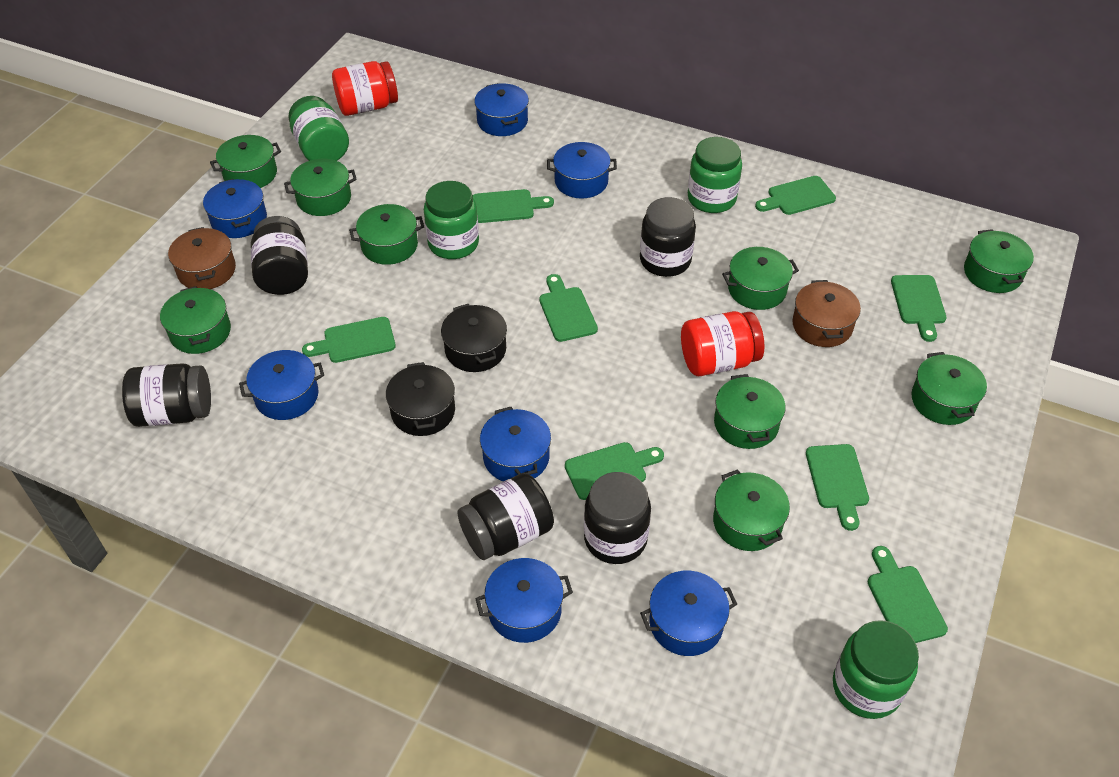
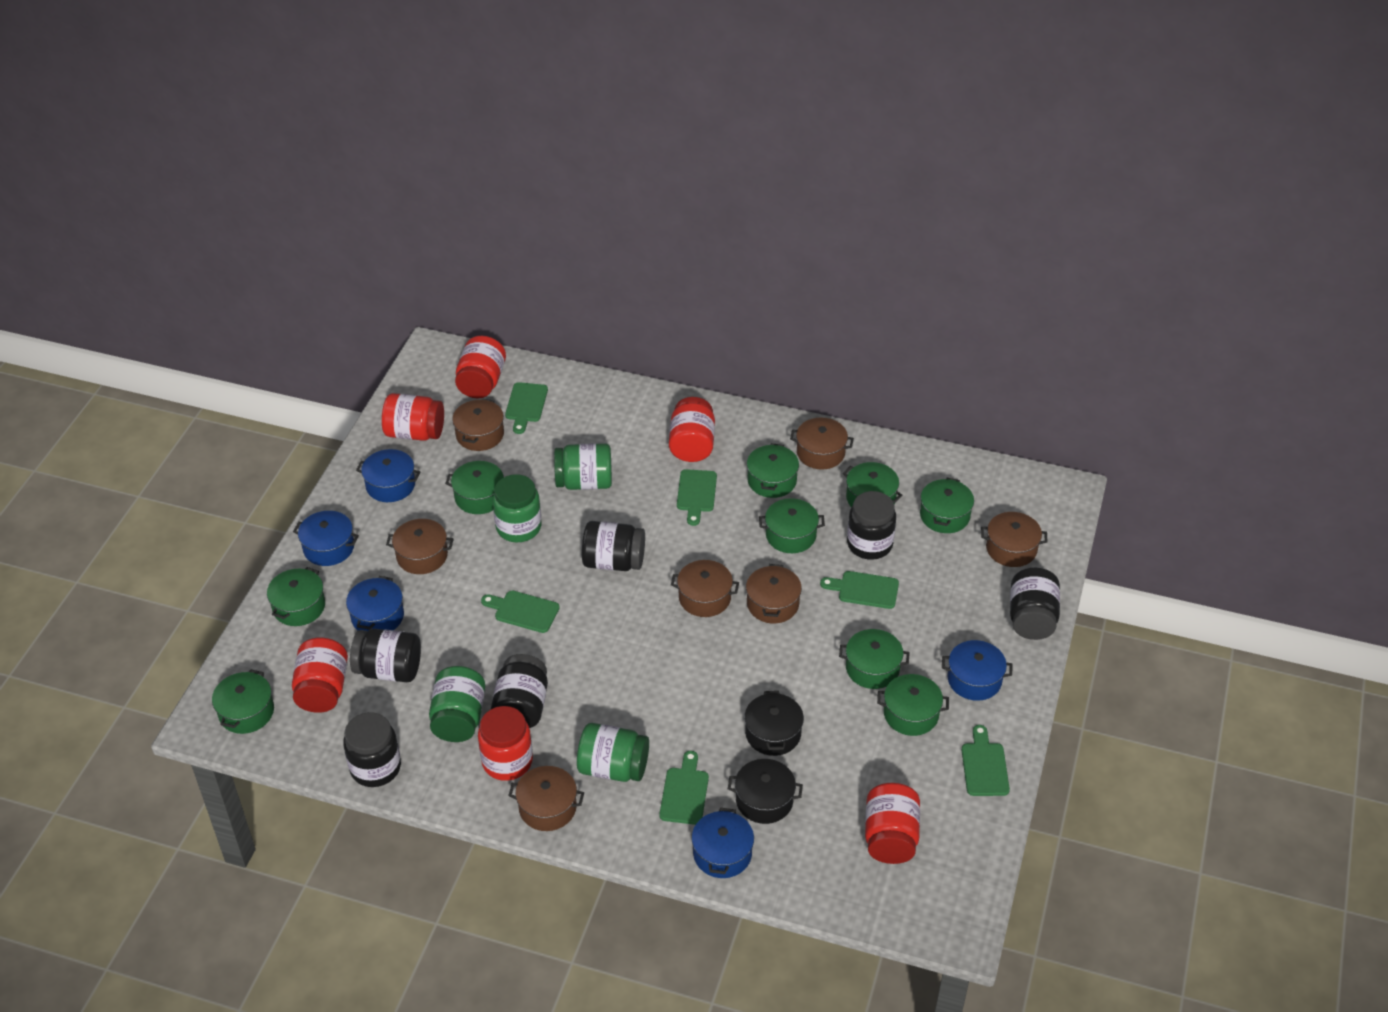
black jar: [122,363,211,427] [251,216,308,295] [458,473,554,560] [584,472,651,564] [640,197,696,277] = 5 -> [343,712,401,787] [350,629,421,682] [491,654,548,728] [582,521,645,571] [847,491,896,560] [1010,568,1060,640] = 6
blue pot: [203,179,267,238] [239,350,324,420] [474,83,529,136] [475,558,573,643] [480,407,551,482] [547,142,617,199] [640,571,737,656] = 7 -> [293,511,359,566] [346,576,404,631] [356,449,420,502] [692,808,754,878] [942,640,1013,701] = 5
brown pot: [168,227,236,289] [792,280,861,347] = 2 -> [386,519,454,574] [452,398,504,451] [508,766,584,831] [671,560,739,617] [746,564,802,623] [790,418,854,470] [981,512,1047,567] = 7
green cutting board: [302,317,396,363] [473,189,554,223] [539,274,598,342] [565,442,664,500] [755,176,836,215] [806,444,869,531] [868,546,948,643] [891,275,946,342] = 8 -> [481,591,560,633] [505,382,548,434] [659,751,709,825] [677,469,717,526] [820,571,899,609] [962,725,1010,796] = 6
red jar: [332,61,398,116] [681,311,765,376] = 2 -> [292,637,348,713] [382,393,444,441] [455,336,506,398] [478,706,533,781] [669,397,715,462] [865,783,920,864] = 6

